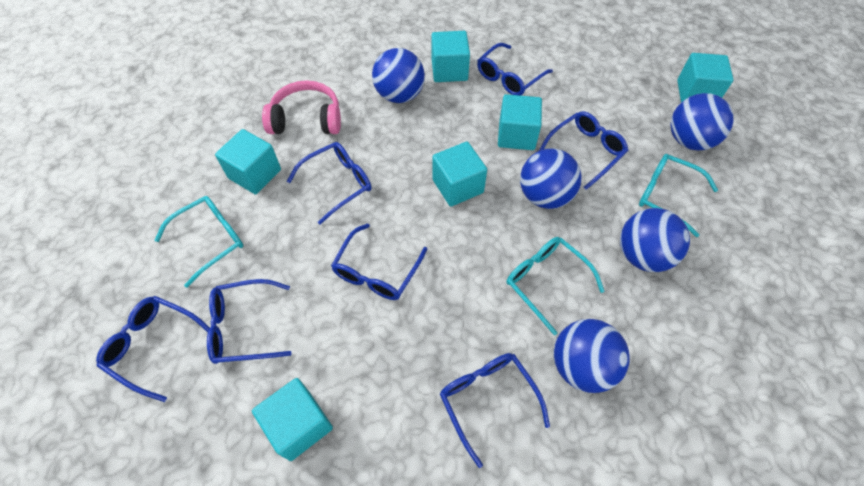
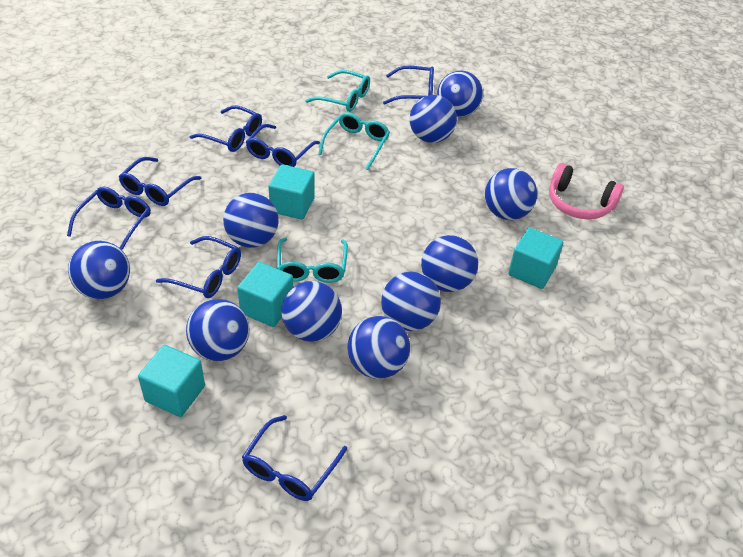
blue ball: [372,48,425,103] [520,149,581,209] [554,319,630,393] [620,208,690,272] [671,93,733,150] = 5 -> [68,241,130,299] [186,299,249,361] [223,193,279,248] [281,281,342,342] [348,316,410,379] [381,272,441,331] [410,95,457,143] [421,235,478,292] [437,71,483,117] [485,168,537,220] = 10
turquoise cube: [215,129,281,195] [252,378,333,461] [432,31,470,82] [432,141,487,207] [498,94,542,150] [677,53,733,102] = 6 -> [138,345,205,417] [237,262,293,327] [268,164,315,220] [508,227,564,289] = 4

